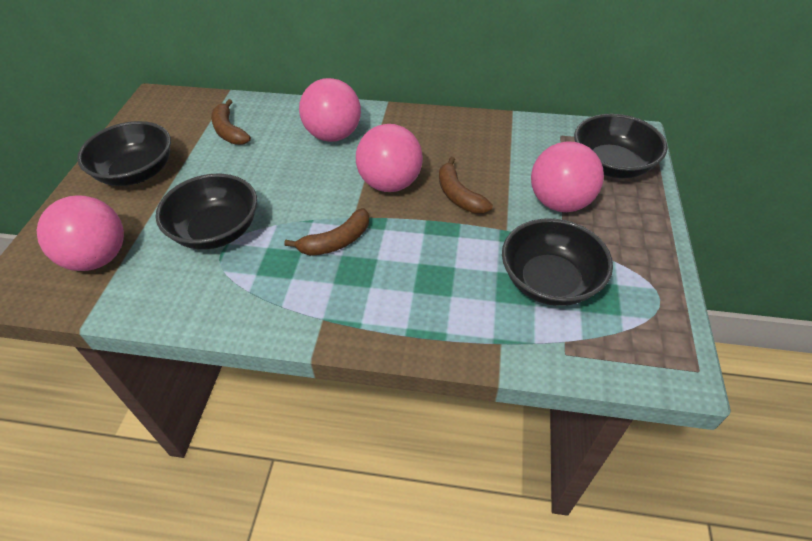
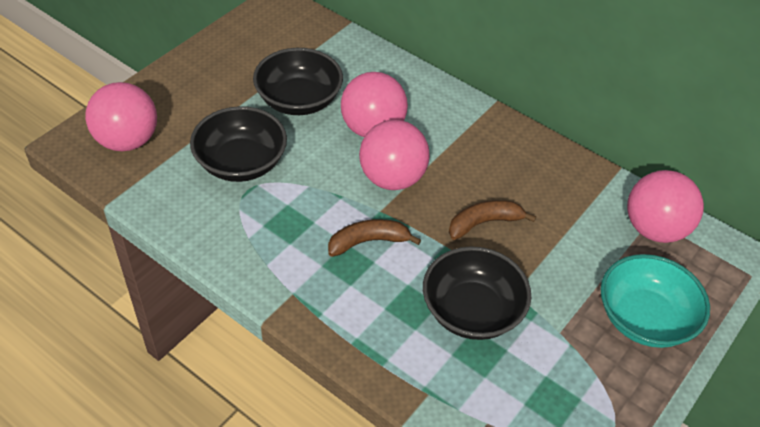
black bowl: [77,121,171,186] [156,174,257,250] [502,218,613,306] [574,114,667,178] = 4 -> [190,106,287,182] [253,48,343,115] [423,246,531,340] = 3
brown banana: [211,99,251,145] [284,208,369,256] [439,157,493,213] = 3 -> [328,219,421,257] [449,200,536,240] = 2
turquoise bowl: none = 0 -> [601,254,710,348] = 1

